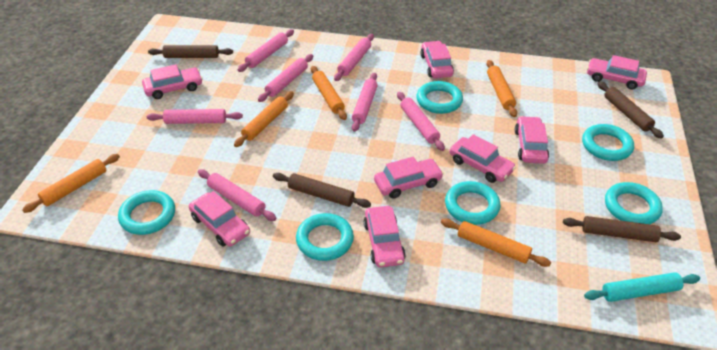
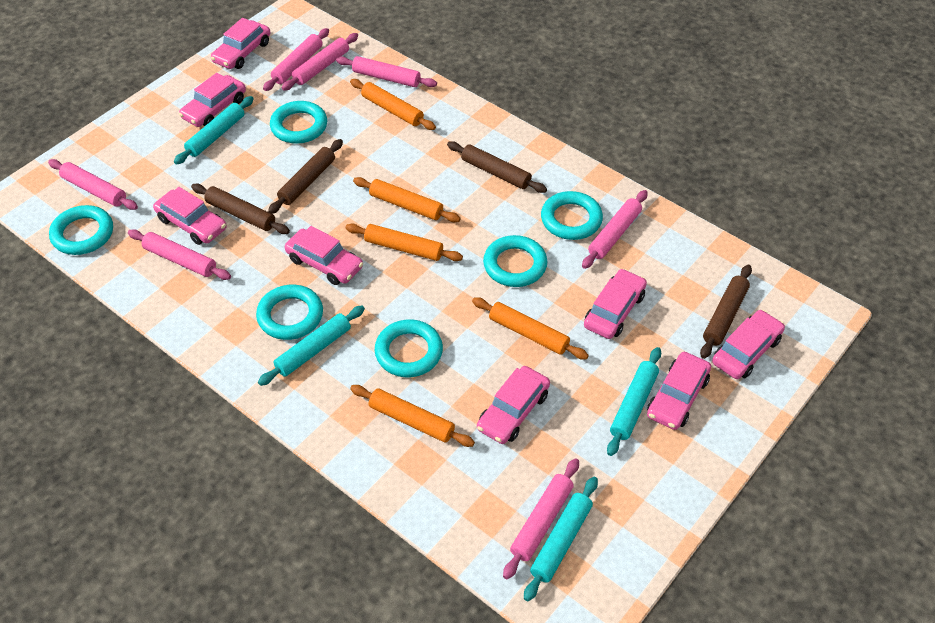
turquoise rolling pin: [584,272,700,302] = 1 -> [174,96,254,165] [258,305,365,386] [524,477,598,601] [607,347,661,456] = 4

